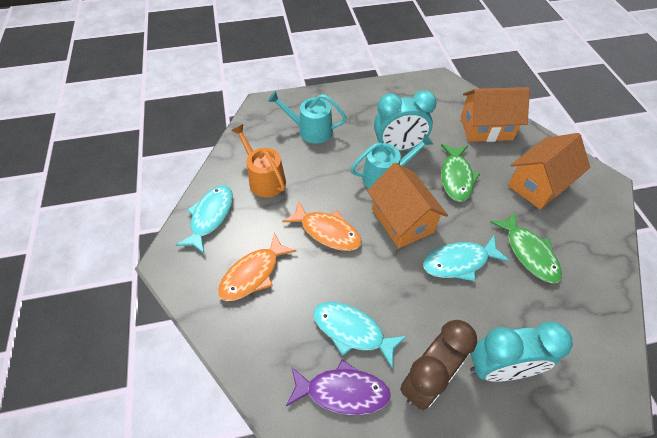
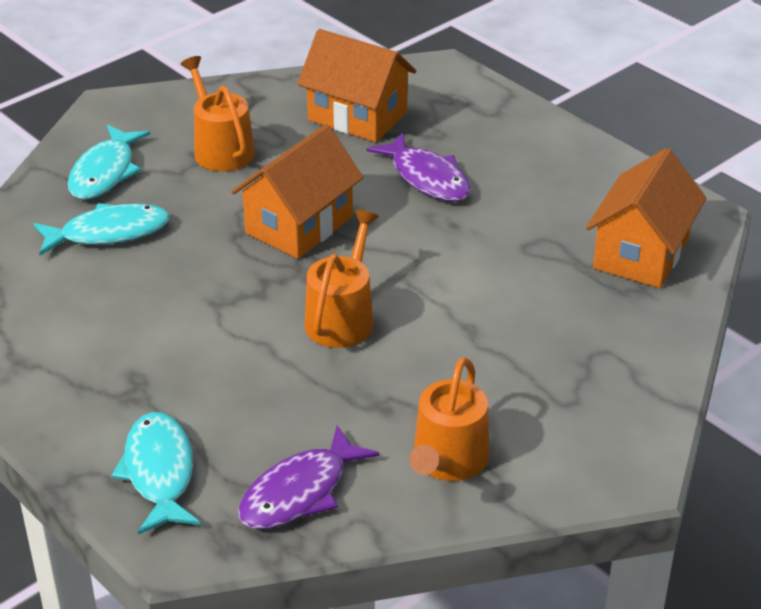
brown clock: [400,320,477,410] = 1 -> none = 0
green fish: [441,144,480,202] [490,212,562,283] = 2 -> none = 0
orange fish: [218,233,297,301] [282,202,362,251] = 2 -> none = 0
orange watering can: [231,124,286,197] = 1 -> [181,56,255,172] [304,210,379,348] [409,357,490,481] = 3
purple fish: [286,360,391,415] = 1 -> [238,425,380,529] [366,133,471,201] = 2
turquoise clock: [374,90,437,151] [470,321,573,382] = 2 -> none = 0
turquoise watering can: [268,91,347,144] [351,134,433,188] = 2 -> none = 0

